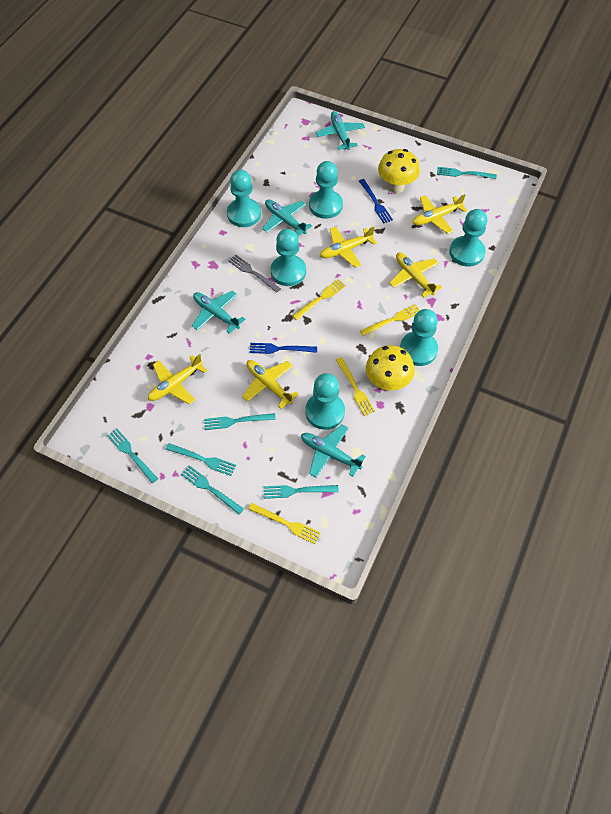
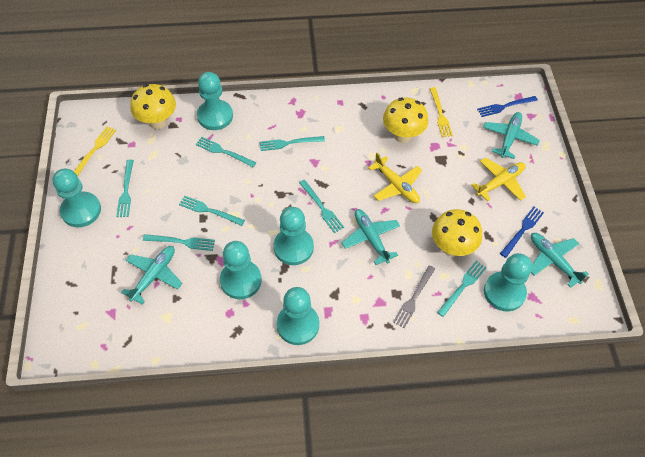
turquoise fork: [107,429,158,483] [166,443,236,476] [181,465,244,515] [204,413,276,430] [264,485,339,499] [437,167,497,179] = 6 -> [116,160,134,217] [143,234,215,251] [179,196,245,226] [196,137,257,167] [260,136,325,151] [299,180,344,233] [437,261,487,317] = 7
yellow fork: [248,503,321,544] [293,279,346,320] [336,357,375,416] [360,304,420,336] = 4 -> [74,126,116,177] [430,87,453,137] = 2
yellow mushroom: [366,345,415,391] [378,149,420,193] = 2 -> [130,84,176,129] [383,97,428,143] [432,209,482,257] = 3
yellow plane: [148,354,207,404] [242,360,299,409] [320,227,377,268] [390,253,442,298] [413,194,467,234] = 5 -> [368,153,422,203] [471,157,526,201] = 2

